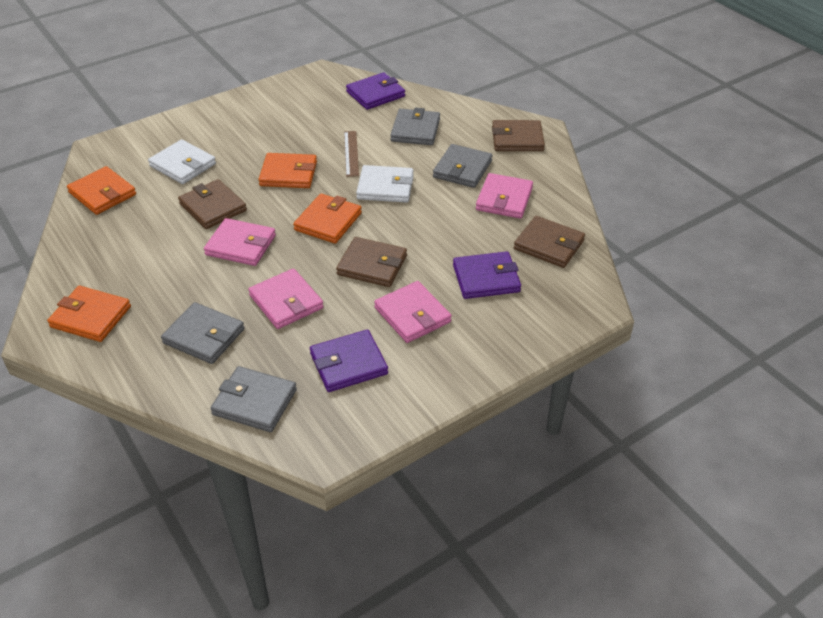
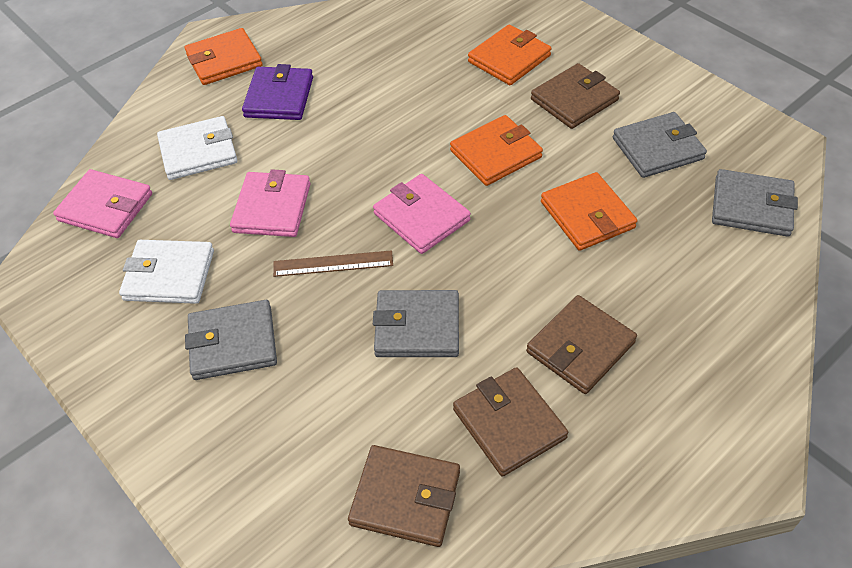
pink wallet: [204,218,276,266] [248,268,324,329] [374,281,452,343] [476,173,533,219] = 4 -> [53,169,152,238] [230,169,311,237] [373,174,471,254] = 3
purple wallet: [310,329,388,392] [346,73,405,110] [453,251,521,299] = 3 -> [242,64,313,120] = 1

